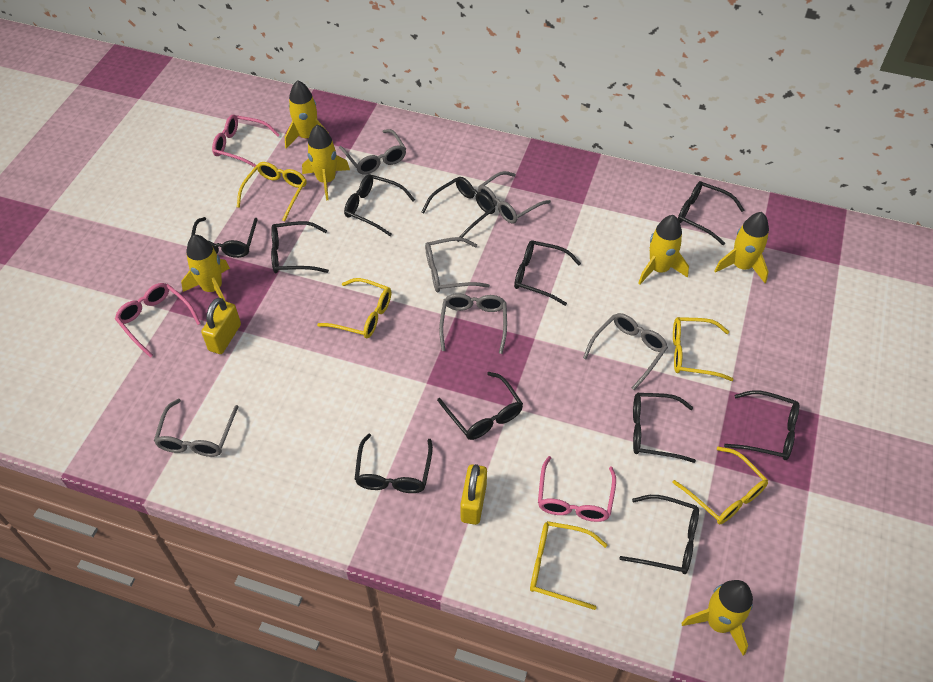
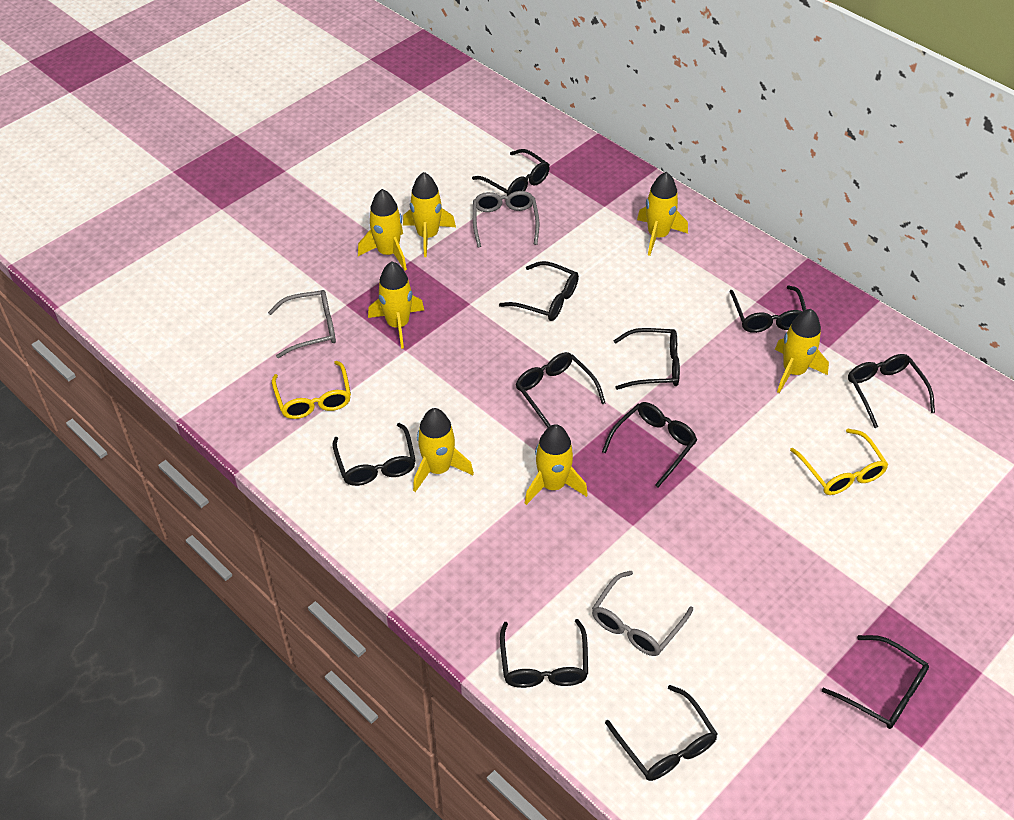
grey glasses: [154,399,239,457] [339,129,406,175] [425,237,490,292] [439,293,507,354] [478,171,551,224] [583,313,668,390] = 6 -> [268,290,336,358] [473,191,539,247] [592,571,693,656] = 3
pink glasses: [115,283,201,358] [212,115,280,167] [538,456,616,522] = 3 -> none = 0
yellow glasses: [237,162,307,222] [317,278,391,338] [530,521,607,610] [672,447,768,524] [673,317,734,381] = 5 -> [272,361,351,419] [790,429,888,495] = 2
yellow padlock: [201,298,241,354] [460,464,487,525] = 2 -> none = 0
yellow rocket: [181,235,230,301] [285,80,328,149] [302,124,350,200] [638,215,689,285] [681,580,753,656] [714,212,769,283] = 6 -> [358,189,407,271] [368,262,424,349] [403,172,456,257] [413,408,474,492] [525,424,588,505] [637,172,688,256] [775,309,829,393] = 7

